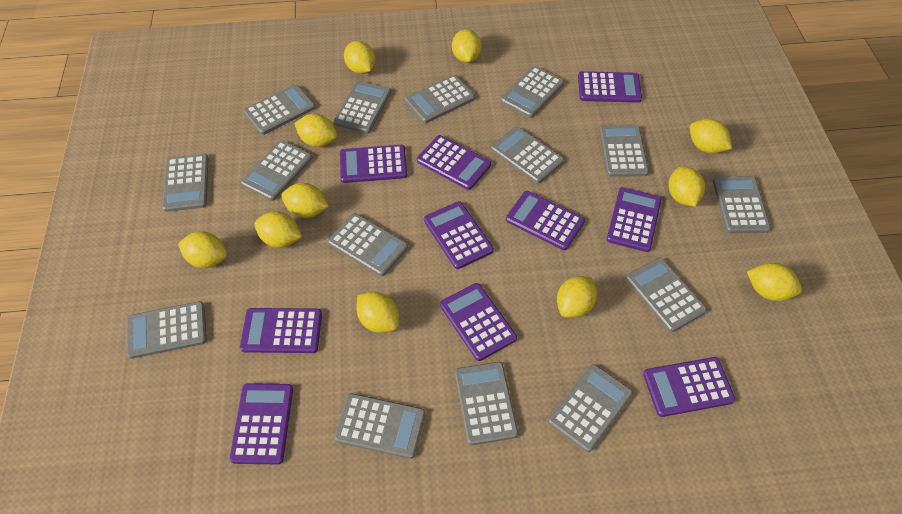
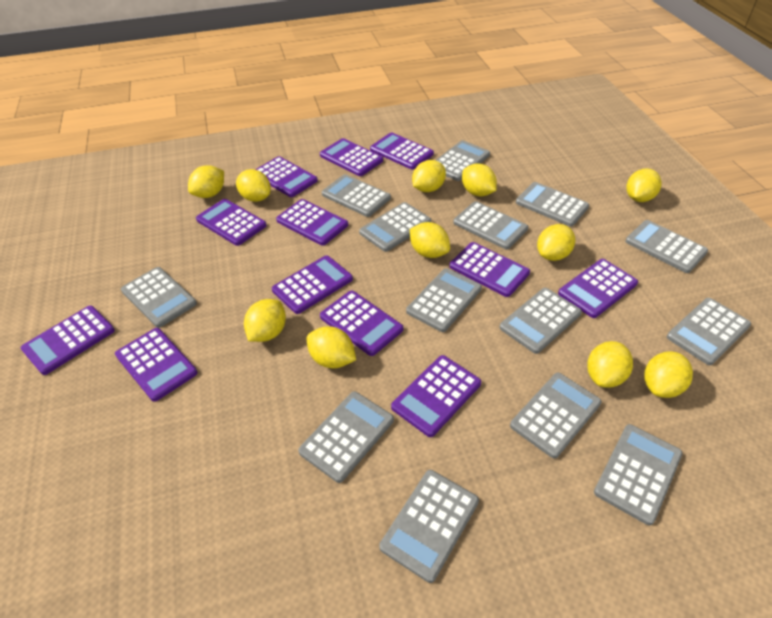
grey calculator: [126,301,207,359] [162,154,209,212] [241,140,312,201] [244,84,316,135] [328,213,408,276] [333,81,391,134] [334,393,425,459] [405,75,475,123] [455,362,518,445] [491,126,564,183] [501,66,564,118] [548,364,633,452] [599,125,649,177] [626,257,707,332] [713,176,771,233] = 15 -> [121,267,197,328] [298,391,394,483] [322,174,391,217] [359,202,431,252] [379,470,479,583] [406,268,482,332] [436,140,490,181] [453,201,528,249] [499,288,582,354] [510,372,602,459] [516,182,589,227] [594,424,683,525] [625,220,708,273] [667,298,751,365] = 14
purple calculator: [230,383,293,464] [240,308,322,353] [340,145,407,183] [417,135,491,190] [424,201,494,269] [440,283,517,361] [506,191,585,250] [578,71,642,103] [607,187,661,252] [643,357,735,417] = 10 -> [21,306,115,375] [115,328,198,402] [196,199,267,246] [255,156,318,197] [272,255,353,314] [276,199,348,246] [320,138,383,176] [320,290,403,356] [370,133,434,170] [391,355,481,437] [449,242,530,297] [558,259,638,318] = 12

